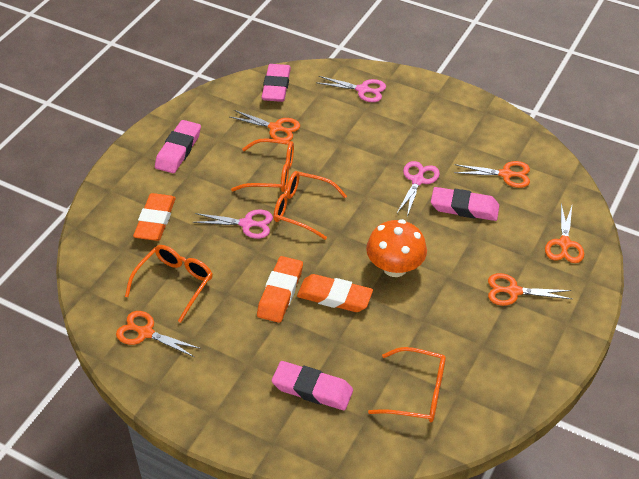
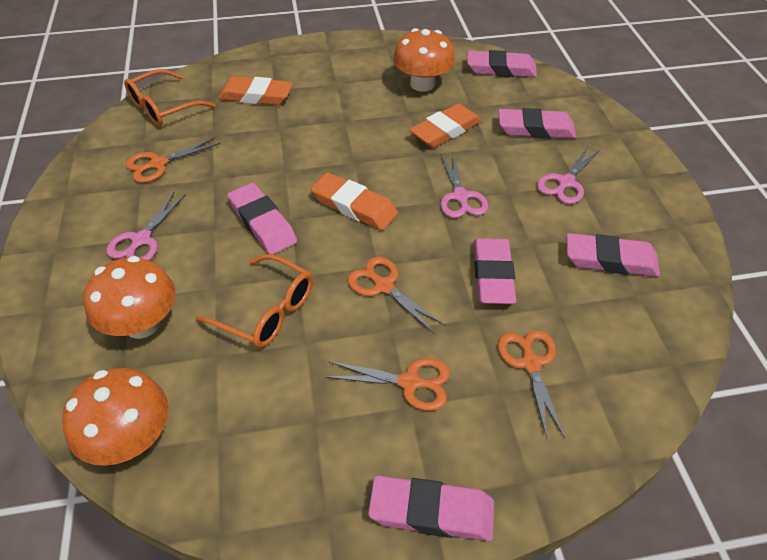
orange glasses: [125,245,213,323] [231,139,294,192] [273,171,347,240] [368,347,446,422] = 4 -> [124,69,216,126] [195,254,313,348] = 2
orange mushroom: [366,219,427,277] = 1 -> [62,368,169,466] [83,256,176,339] [393,28,455,92] = 3
orange scissors: [116,311,201,357] [230,110,300,141] [454,161,530,188] [488,273,572,306] [545,204,584,263] = 5 -> [126,137,220,183] [325,358,450,411] [348,257,445,333] [498,330,565,438] = 4
pink eraser: [155,120,201,173] [262,64,291,102] [272,361,353,410] [431,187,499,221] = 4 -> [228,183,297,255] [368,476,494,541] [467,50,537,77] [474,238,516,304] [499,108,576,138] [567,233,660,277] = 6

